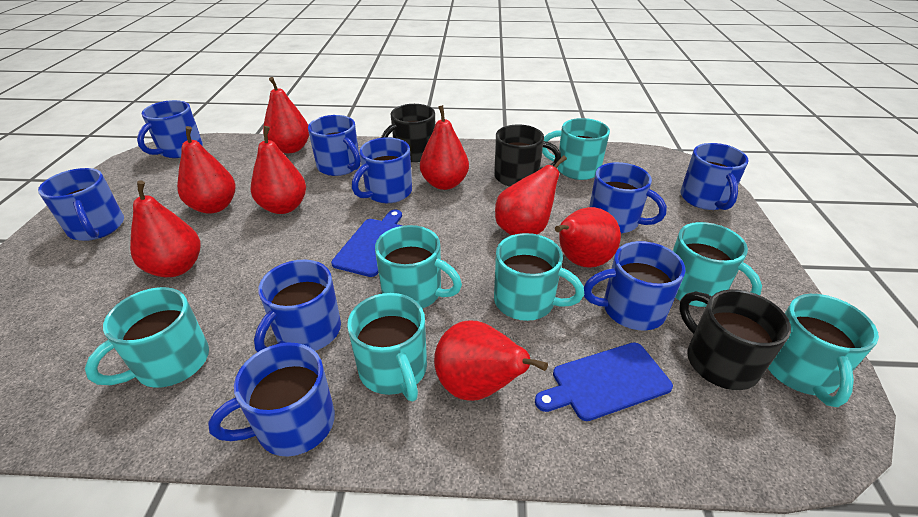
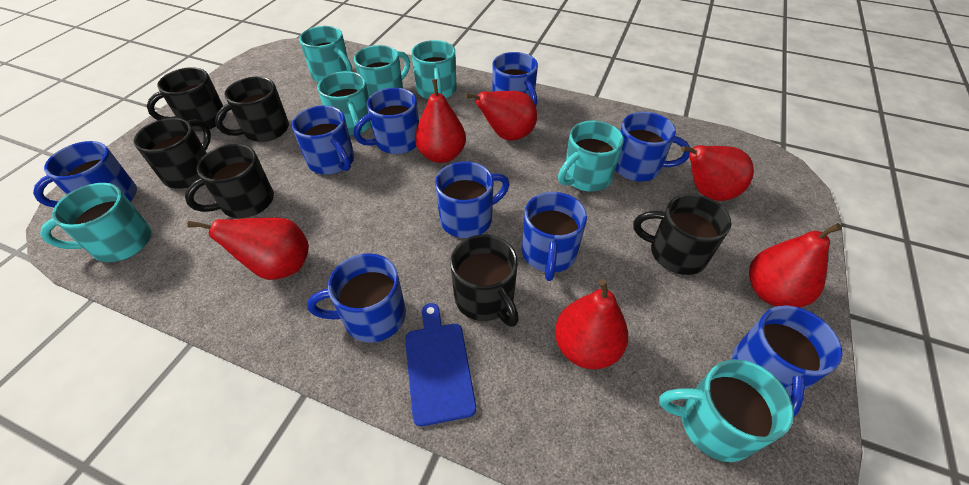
black mug: [381,104,435,162] [494,124,561,187] [679,289,791,390] = 3 -> [134,118,211,188] [147,67,226,131] [185,144,274,218] [215,77,289,142] [450,235,519,327] [633,194,731,275] = 6
blue cutting board: [331,210,402,277] [535,342,673,421] = 2 -> [405,303,476,427] = 1
red pear: [130,180,200,277] [177,126,236,214] [251,126,306,214] [263,77,309,153] [420,105,469,190] [434,321,548,401] [495,155,567,235] [555,207,621,268] = 8 -> [187,218,309,280] [415,79,466,163] [465,91,537,140] [555,279,628,369] [681,145,754,201] [749,223,842,308] = 6

